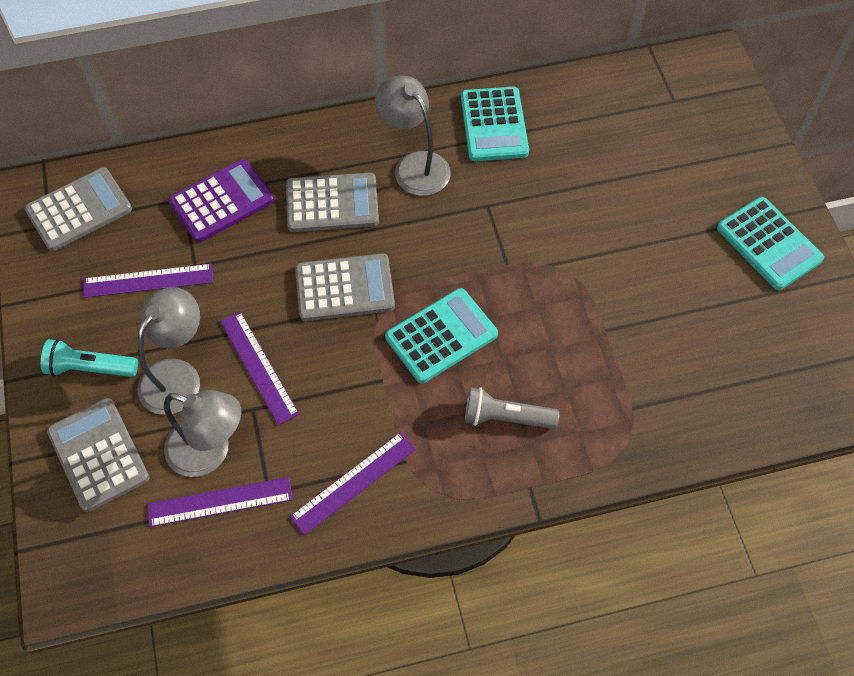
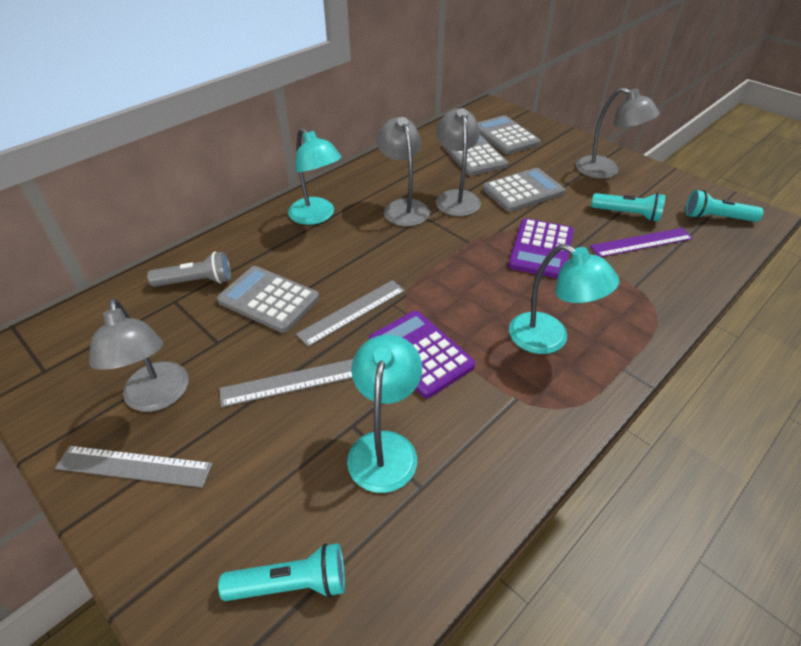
grey lamp: [138,287,200,415] [164,390,241,477] [375,76,451,196] = 3 -> [89,298,189,412] [376,117,430,226] [436,108,481,216] [576,87,660,179] = 4
grey ruler: none = 0 -> [55,446,212,488] [219,359,353,407] [296,280,405,347] = 3
purple calculator: [168,159,274,242] = 1 -> [369,311,475,398] [508,218,574,278] = 2
purple ruler: [83,264,213,298] [147,477,293,527] [220,311,299,425] [290,432,416,535] = 4 -> [590,228,693,257] = 1
turquoise calculator: [385,288,498,383] [461,87,529,161] [717,197,824,290] = 3 -> none = 0
turquoise flashlight: [41,339,138,377] = 1 -> [218,543,345,601] [591,193,665,222] [685,190,763,222] = 3
turquoise lamp: none = 0 -> [288,128,342,225] [347,335,422,493] [509,244,619,354] = 3

